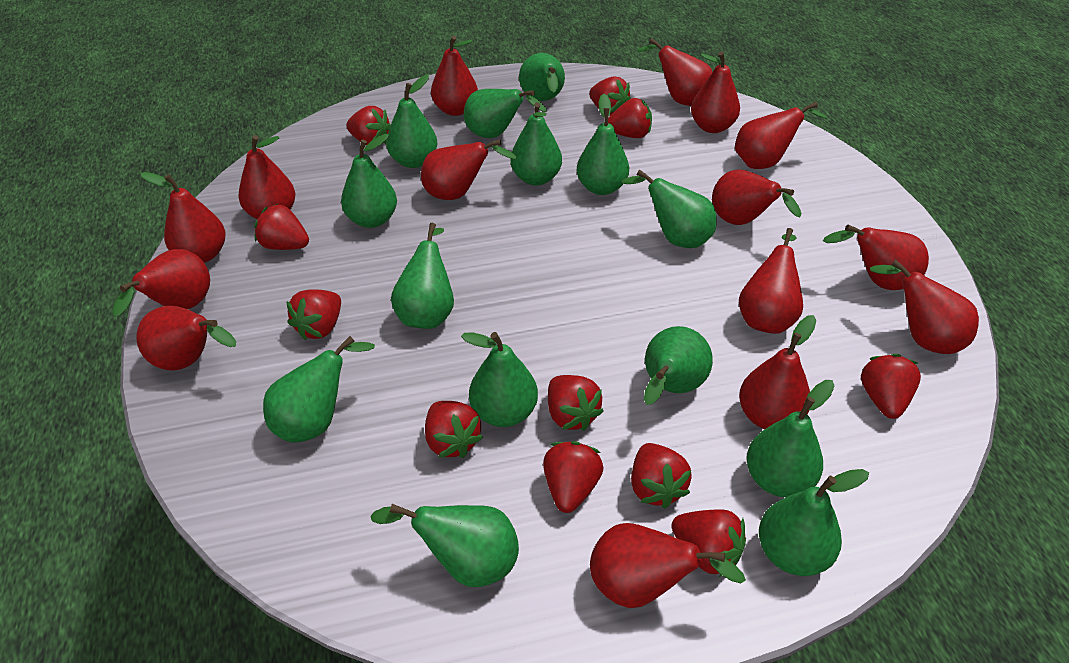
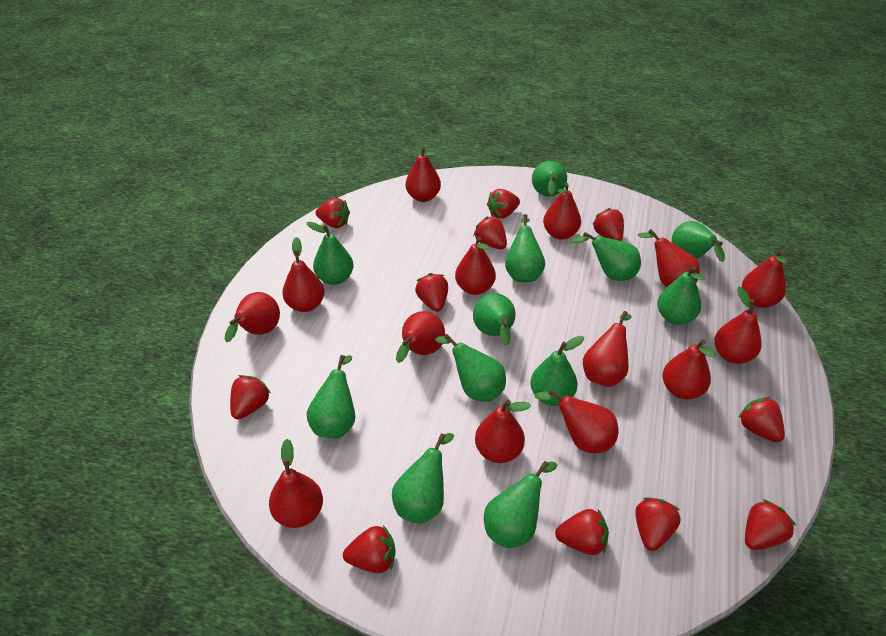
green pear: [263,336,375,443] [341,134,397,228] [370,504,519,587] [386,75,438,168] [391,223,454,329] [461,332,538,427] [464,89,547,138] [510,102,562,186] [519,53,565,101] [576,94,629,195] [622,169,717,248] [644,326,713,405] [746,380,835,497] [759,469,869,576] = 14 -> [306,222,354,285] [306,355,355,439] [392,433,454,524] [435,334,506,402] [473,293,515,345] [484,461,558,548] [505,214,545,282] [530,336,584,406] [532,161,567,196] [570,232,641,281] [657,266,705,325] [671,221,725,262] = 12
red pear: [112,249,210,317] [136,306,236,371] [140,172,225,263] [238,135,295,219] [421,139,517,200] [431,36,478,116] [590,523,746,608] [637,38,713,106] [691,52,740,133] [712,170,802,225] [735,102,828,169] [739,228,803,334] [739,315,816,429] [823,225,929,290] [870,260,979,354] = 15 -> [225,292,280,342] [269,439,323,528] [282,237,325,312] [396,311,445,363] [406,146,441,202] [455,237,496,295] [475,400,531,463] [534,389,618,453] [543,183,581,240] [583,311,632,387] [638,229,700,287] [663,339,716,399] [714,287,762,364] [742,249,787,308] = 14

